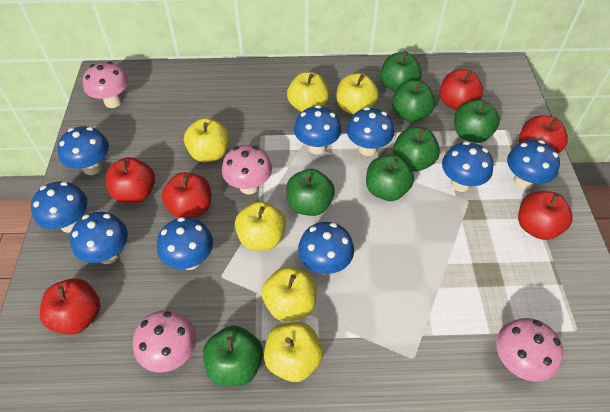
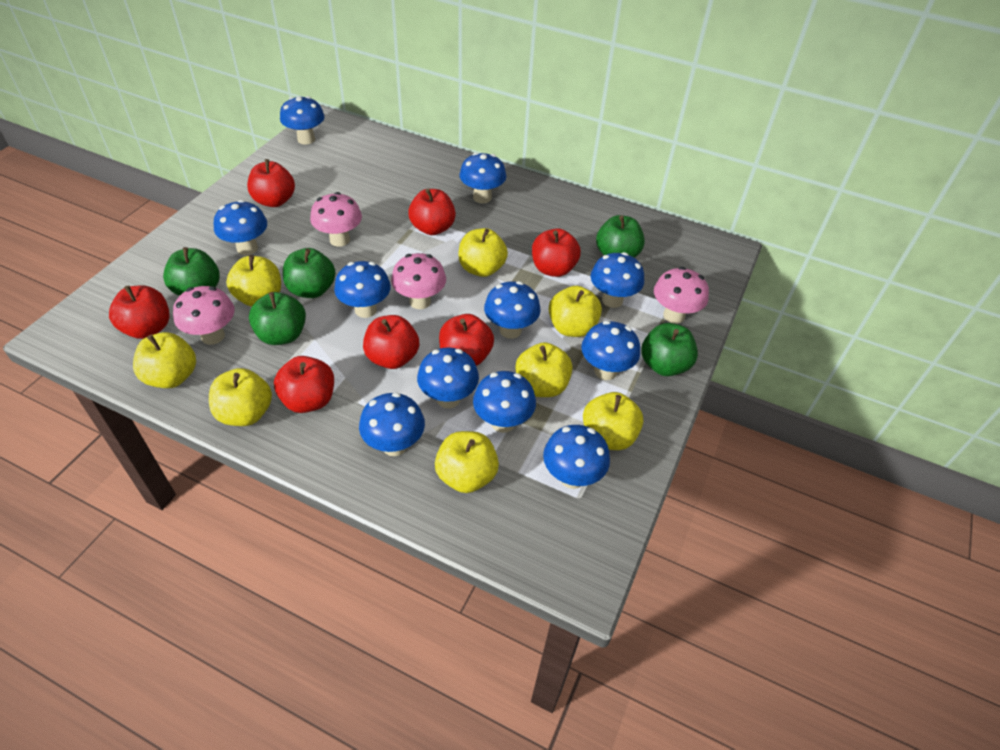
blue mushroom: [31,181,88,233] [57,126,109,175] [70,212,128,264] [157,217,213,270] [294,105,341,154] [298,222,354,275] [346,107,394,156] [442,142,493,192] [507,140,560,190] = 9 -> [214,200,267,255] [280,96,325,145] [334,261,391,318] [359,392,425,456] [417,347,479,408] [459,153,507,203] [473,371,536,433] [484,281,541,339] [543,425,610,489] [581,321,640,380] [591,252,644,308] = 11
green apple: [203,326,263,386] [286,169,335,216] [366,155,414,201] [380,51,422,92] [392,80,435,122] [393,127,440,172] [454,100,500,143] = 7 -> [163,247,220,296] [249,292,306,345] [283,248,335,298] [596,215,645,258] [641,323,698,376] = 5
red apple: [40,279,100,335] [105,157,155,204] [162,172,211,218] [440,69,483,110] [518,191,573,240] [519,115,568,154] = 6 -> [109,285,170,339] [247,159,295,207] [274,356,334,413] [363,315,419,369] [408,189,456,235] [439,314,494,366] [532,228,581,277] = 7
yellow apple: [184,118,230,162] [235,201,286,250] [262,267,317,322] [264,322,323,382] [287,72,329,112] [337,73,379,114] = 6 -> [133,332,196,388] [209,368,272,426] [226,255,281,307] [435,431,499,493] [458,228,508,277] [515,342,572,397] [549,286,602,337] [583,392,643,450] = 8

